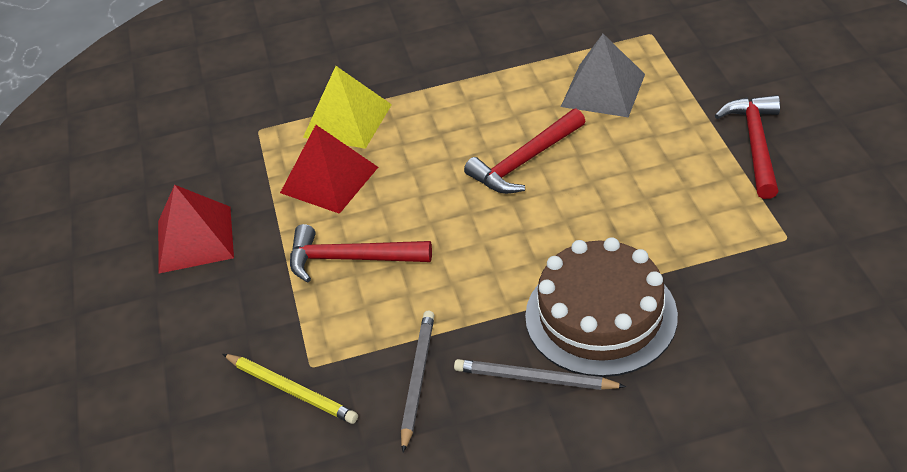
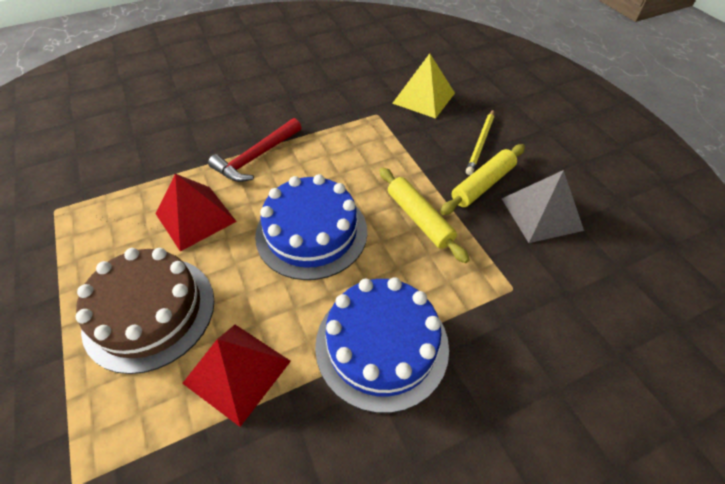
blue cake: none = 0 -> [255,174,367,280] [315,277,449,413] = 2
grey pencil: [401,311,435,453] [454,359,626,390] = 2 -> none = 0
red hammer: [290,224,432,283] [464,109,585,194] [715,95,780,199] = 3 -> [208,118,302,182] = 1
yellow rolling pin: none = 0 -> [379,167,470,263] [440,144,525,215] = 2

